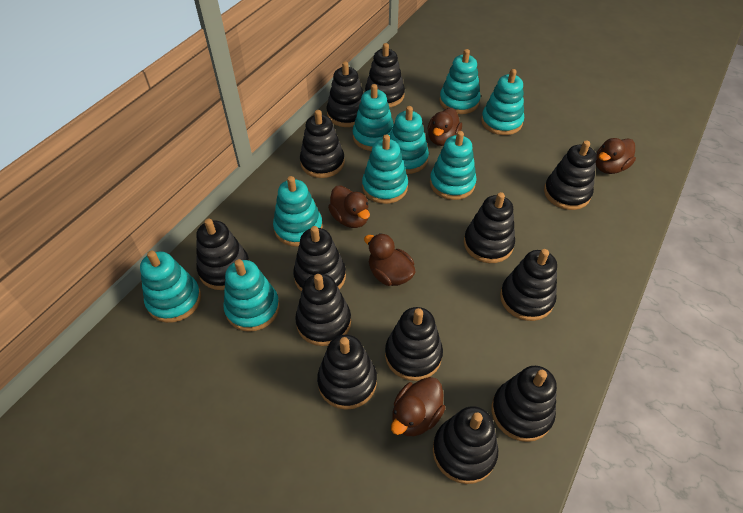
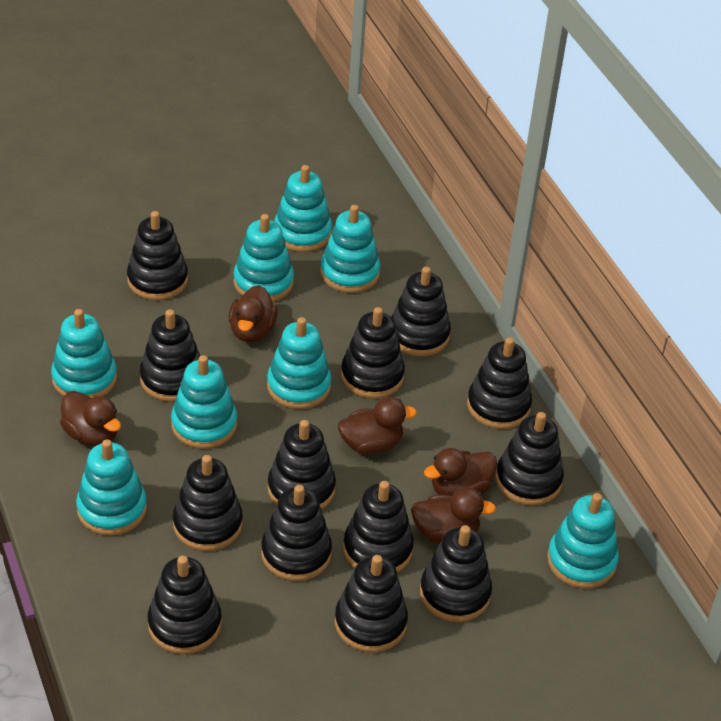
turquoise stacking toy: [140,251,201,323] [223,259,280,332] [273,176,323,247] [353,84,394,151] [362,134,408,204] [390,106,429,174] [430,131,477,200] [439,49,481,114] [481,69,524,135] = 9 -> [51,309,117,398] [76,439,147,536] [171,355,237,449] [233,214,294,302] [267,317,331,409] [274,165,332,252] [320,205,380,293] [547,493,619,588] = 8

